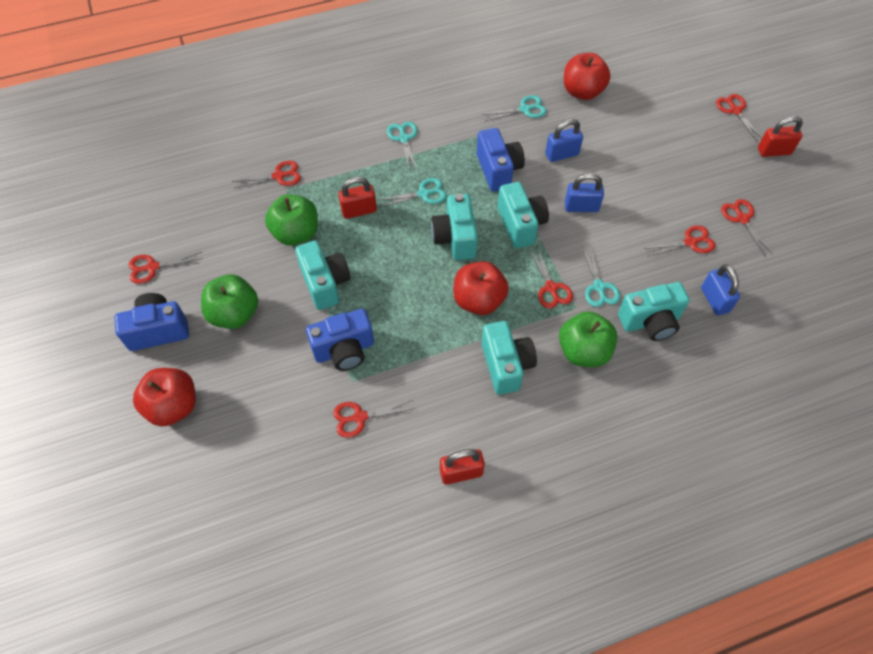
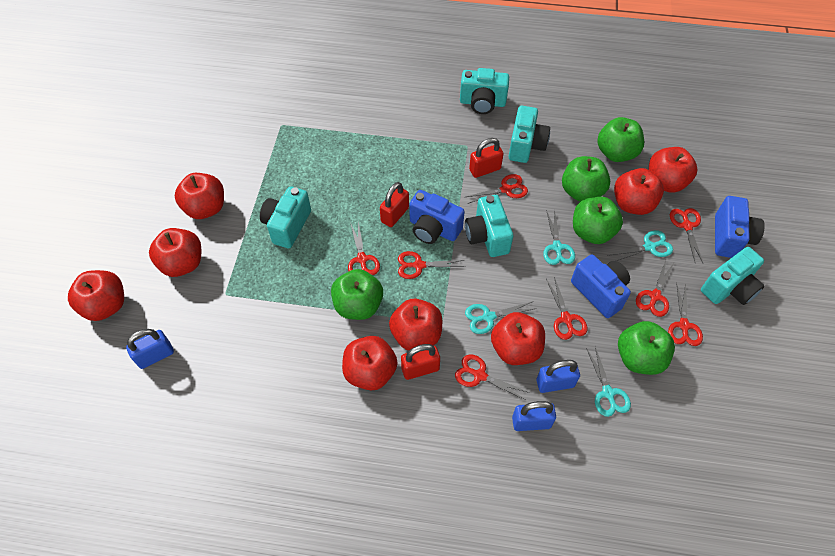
green apple: [201,275,258,329] [265,194,318,246] [559,311,618,367] = 3 -> [331,269,383,320] [562,156,610,202] [573,197,623,244] [597,117,644,162] [618,321,675,375] = 5
red apple: [133,368,196,427] [453,261,509,315] [564,53,611,100] = 3 -> [68,270,124,321] [149,228,201,277] [175,173,224,219] [342,336,398,390] [389,299,442,350] [491,312,545,365] [614,168,664,215] [649,147,698,193] = 8
red scissors: [129,252,203,284] [232,161,301,189] [333,400,415,438] [529,246,573,309] [644,225,715,256] [716,94,762,141] [721,199,773,256] = 7 -> [348,221,380,275] [398,251,466,279] [455,355,530,400] [466,174,528,204] [546,277,588,340] [636,260,675,317] [668,283,703,346] [670,208,703,263] = 8

